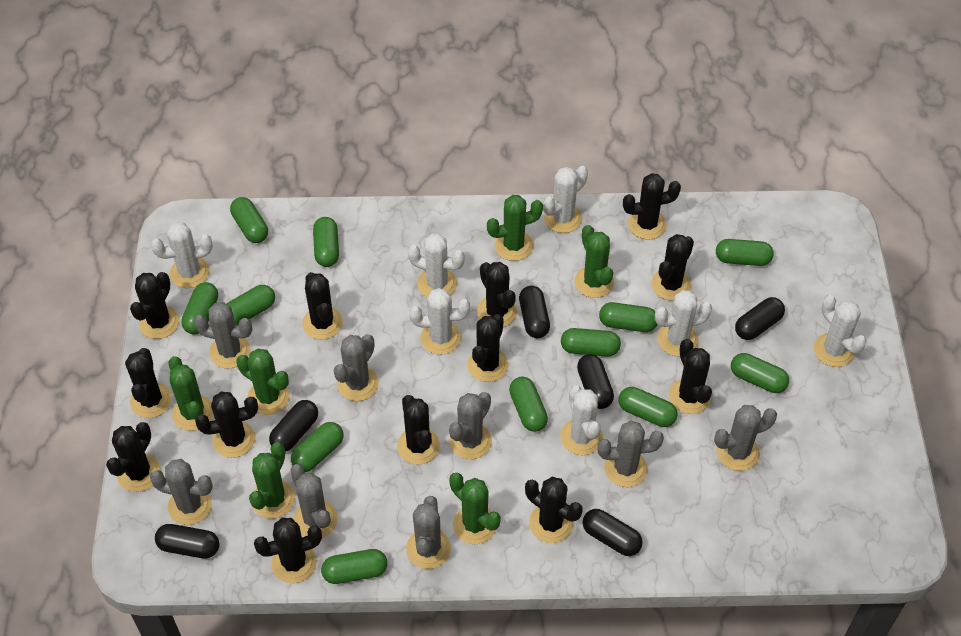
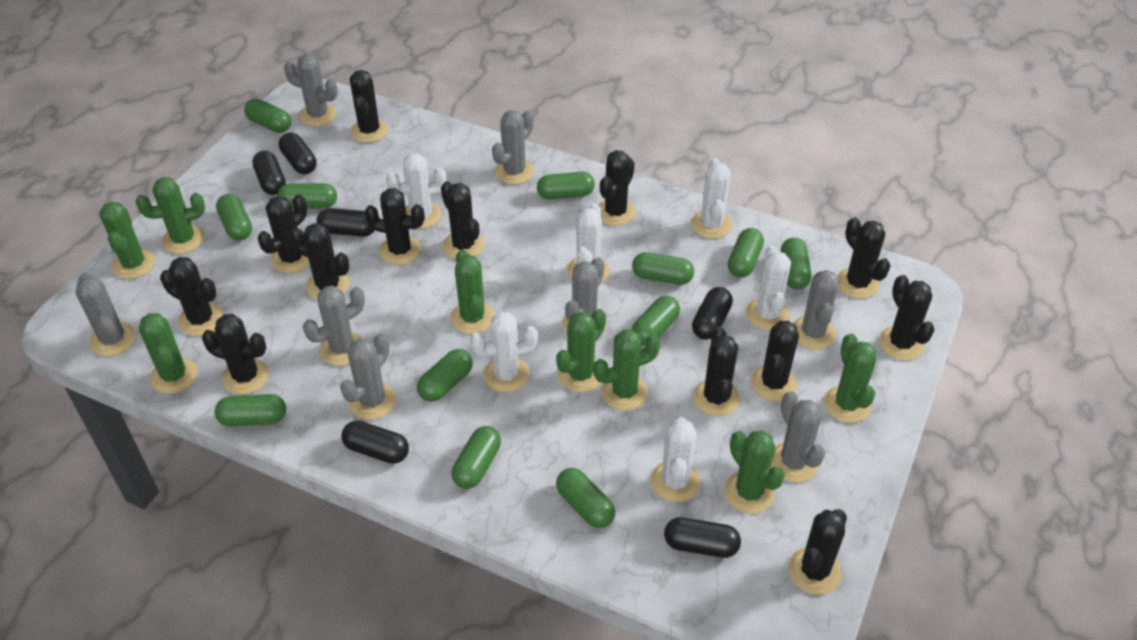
green cactus: [168,356,214,431] [236,349,289,415] [249,442,295,519] [449,473,501,544] [487,195,543,261] [575,225,614,298] = 6 -> [99,202,155,279] [136,177,205,254] [139,313,198,394] [451,249,495,334] [556,309,606,393] [593,330,660,410] [724,430,785,514] [824,333,876,423] = 8
white cactus: [151,222,213,288] [408,233,465,298] [409,288,470,355] [543,166,588,233] [560,386,603,455] [655,290,712,356] [814,295,867,367] = 7 -> [386,153,446,229] [470,312,538,392] [567,204,610,282] [650,417,700,502] [691,158,732,239] [746,245,791,330] = 6

